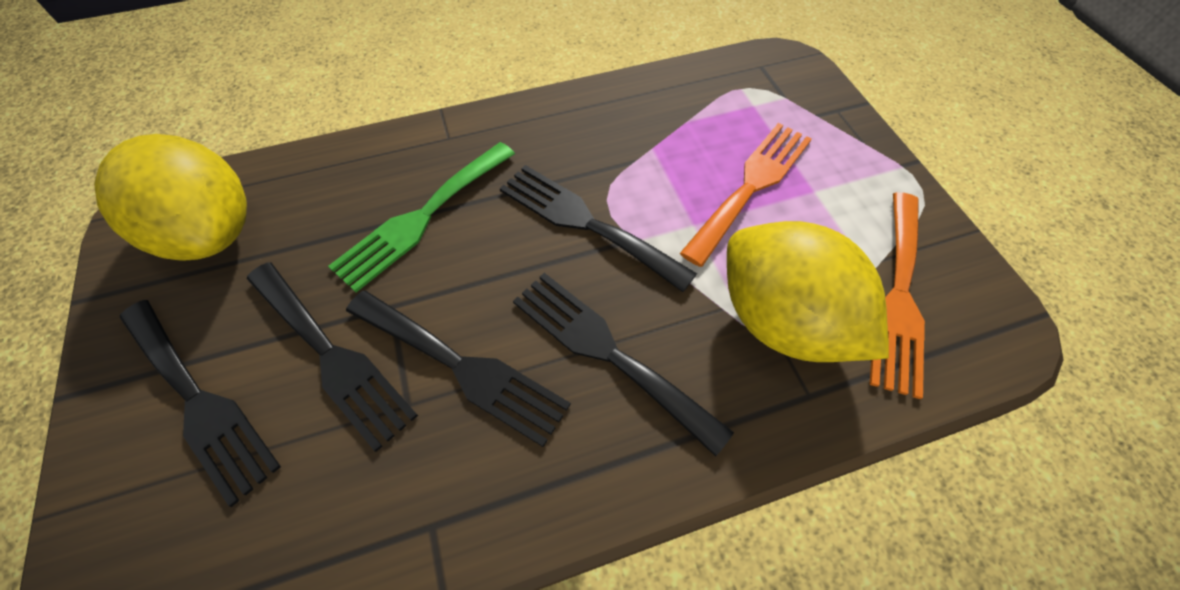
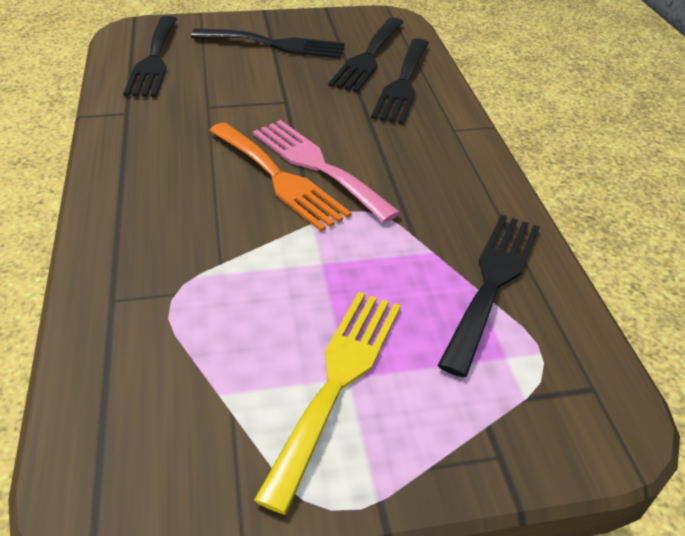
green fork: [328,142,515,292] = 1 -> none = 0
orange fork: [680,123,811,267] [869,192,925,399] = 2 -> [209,122,352,232] = 1
pink fork: none = 0 -> [253,120,400,223] = 1
yellow fork: none = 0 -> [254,292,401,514] = 1
yellow lemon: [94,134,247,261] [727,221,889,362] = 2 -> none = 0

